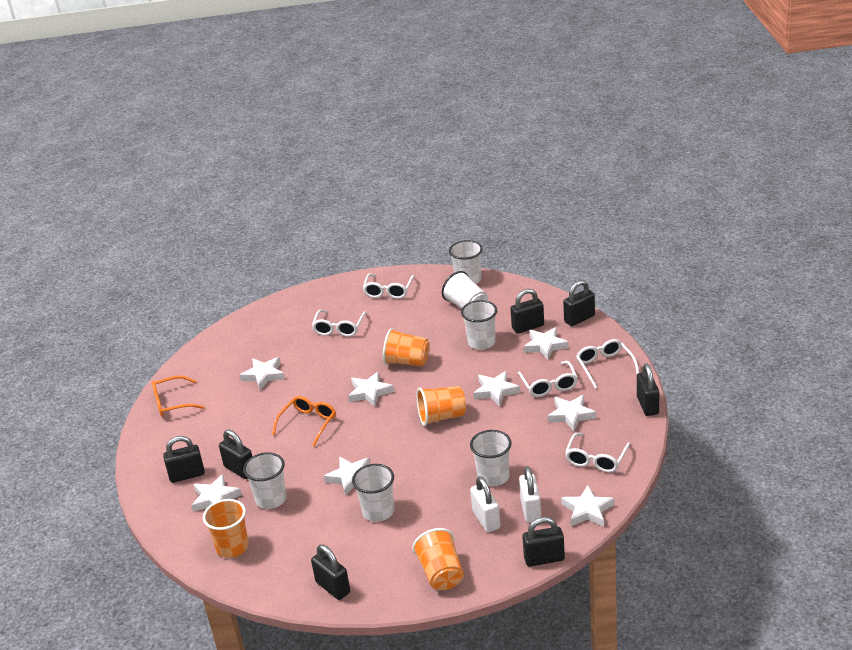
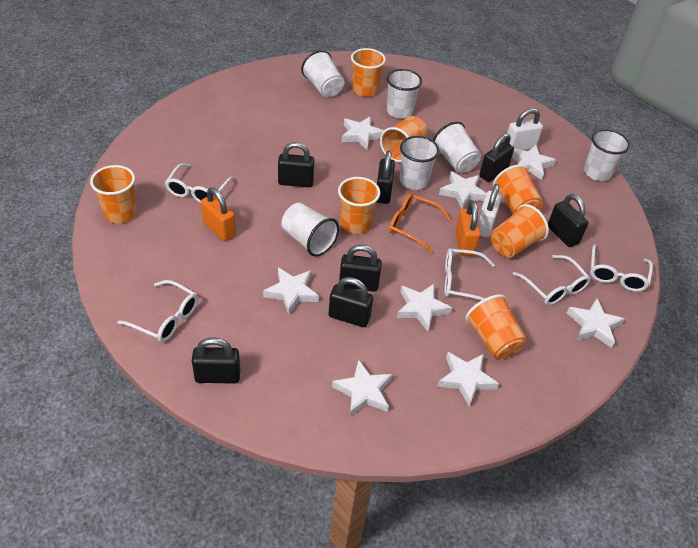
orange cup: [203,499,249,558] [383,328,430,367] [412,528,464,590] [417,386,466,426] = 4 -> [90,165,137,223] [338,177,381,234] [351,48,386,97] [380,116,428,162] [465,294,527,359] [491,204,549,258] [493,165,543,214] = 7
orange glasses: [152,376,204,417] [272,396,336,447] = 2 -> [389,193,452,253] = 1
orange padlock: none = 0 -> [201,187,236,242] [455,201,481,256] = 2

